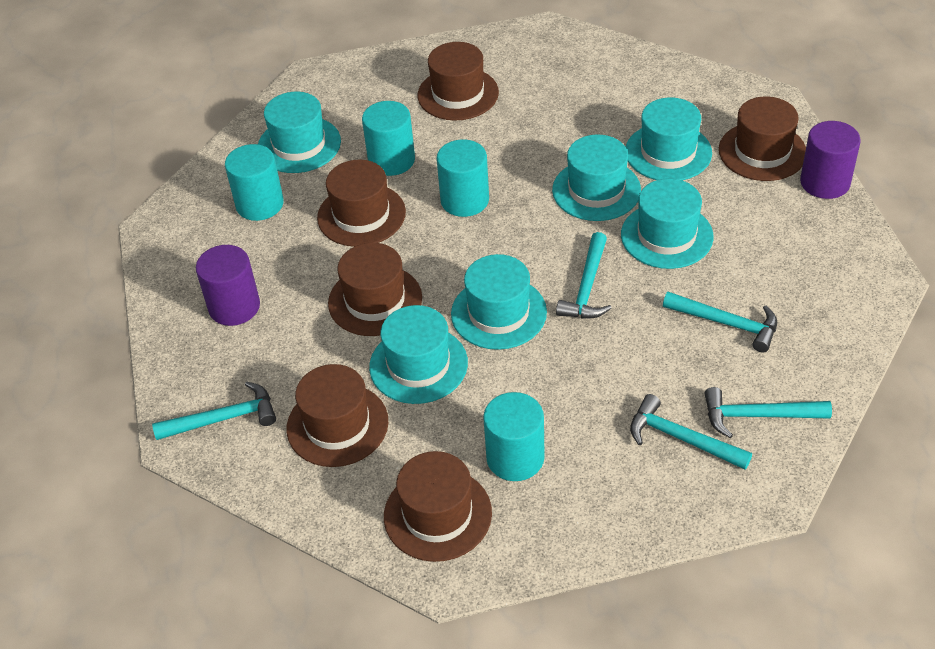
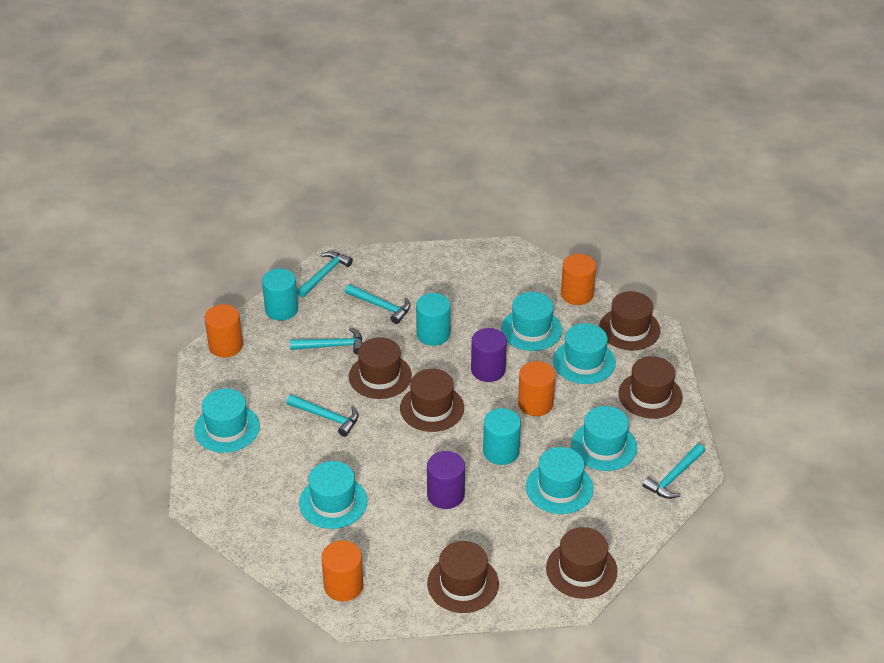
orange cylinder: none = 0 -> [205,304,243,358] [321,540,363,601] [518,361,556,416] [561,254,596,305] = 4
turquoise cylinder: [225,144,284,221] [362,101,415,176] [436,139,489,217] [483,392,545,481] = 4 -> [262,269,298,321] [416,293,451,346] [483,408,521,465] = 3

